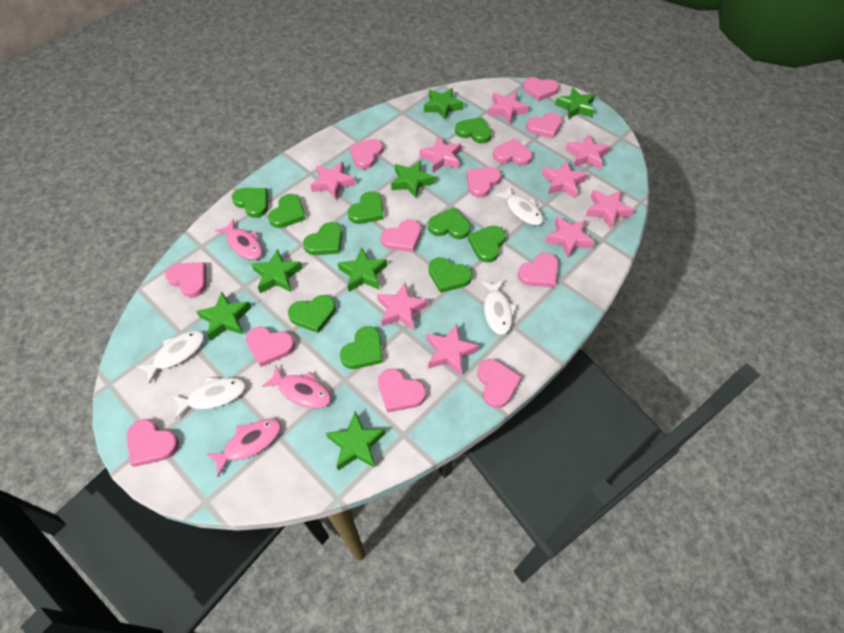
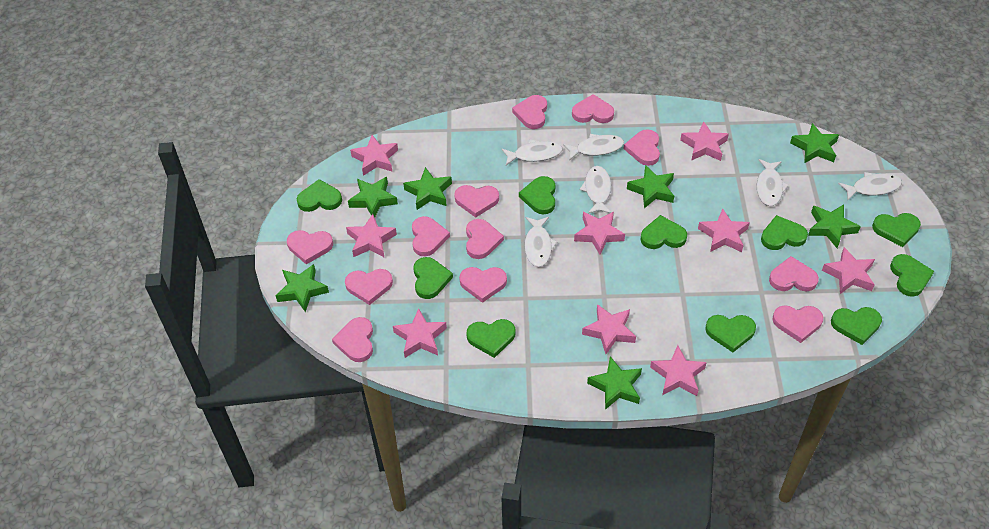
pink fish: [206,418,281,477] [215,219,262,260] [261,366,331,408] = 3 -> none = 0
white fish: [136,331,205,384] [172,377,246,419] [481,280,517,335] [494,186,543,225] = 4 -> [502,139,563,165] [525,217,558,267] [563,134,624,161] [579,166,611,214] [757,159,789,206] [838,172,902,200] = 6

